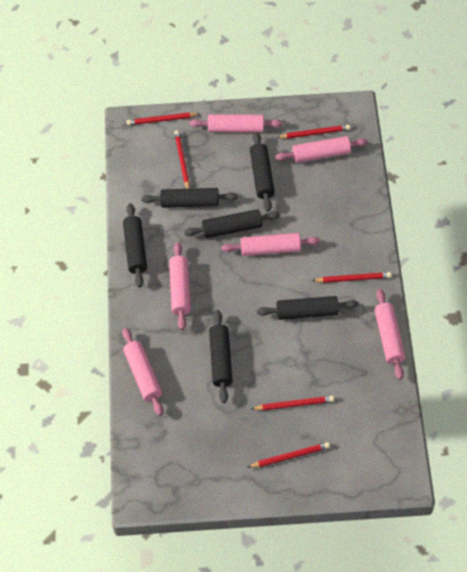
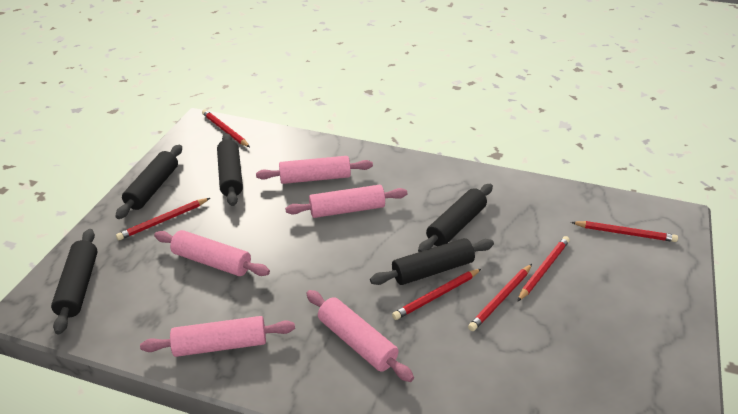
black rolling pin: [123,203,147,287] [141,188,238,208] [184,209,280,238] [209,310,233,403] [250,132,275,211] [257,296,358,320] = 6 -> [51,229,98,334] [115,145,182,219] [217,133,243,206] [370,238,494,285] [418,184,493,252] = 5
pink rolling pin: [122,328,163,416] [169,242,191,330] [189,114,283,132] [221,233,320,256] [275,136,368,163] [374,289,406,380] = 6 -> [140,316,295,357] [154,230,270,276] [256,156,373,184] [285,185,407,218] [306,290,414,382] = 5

